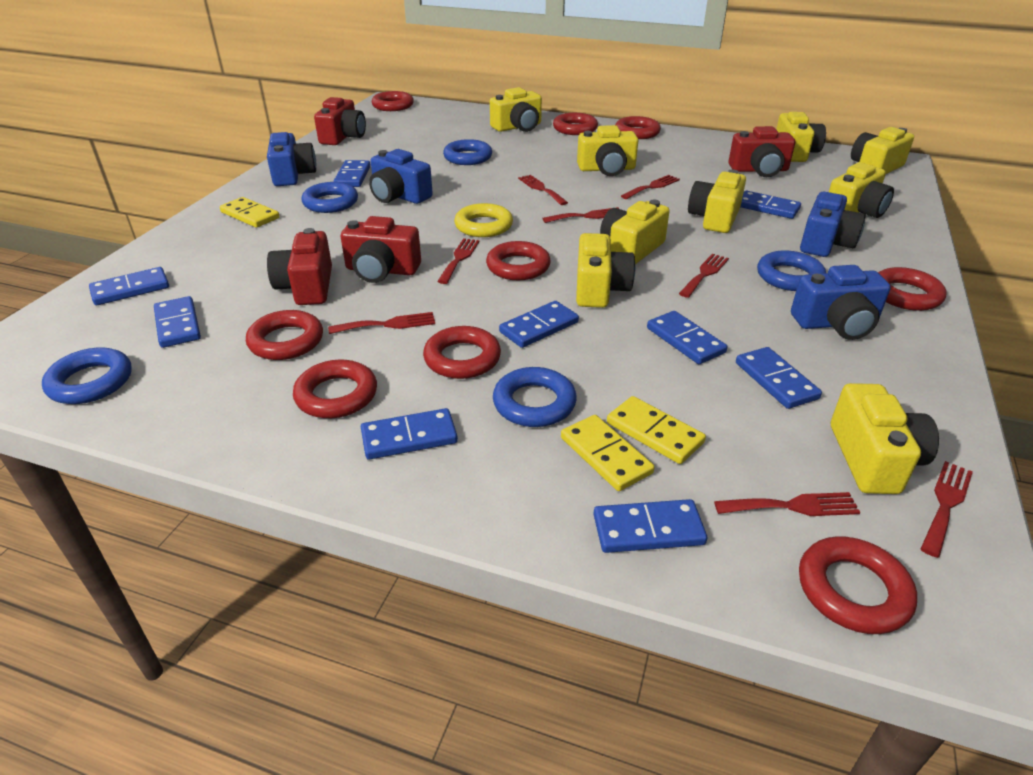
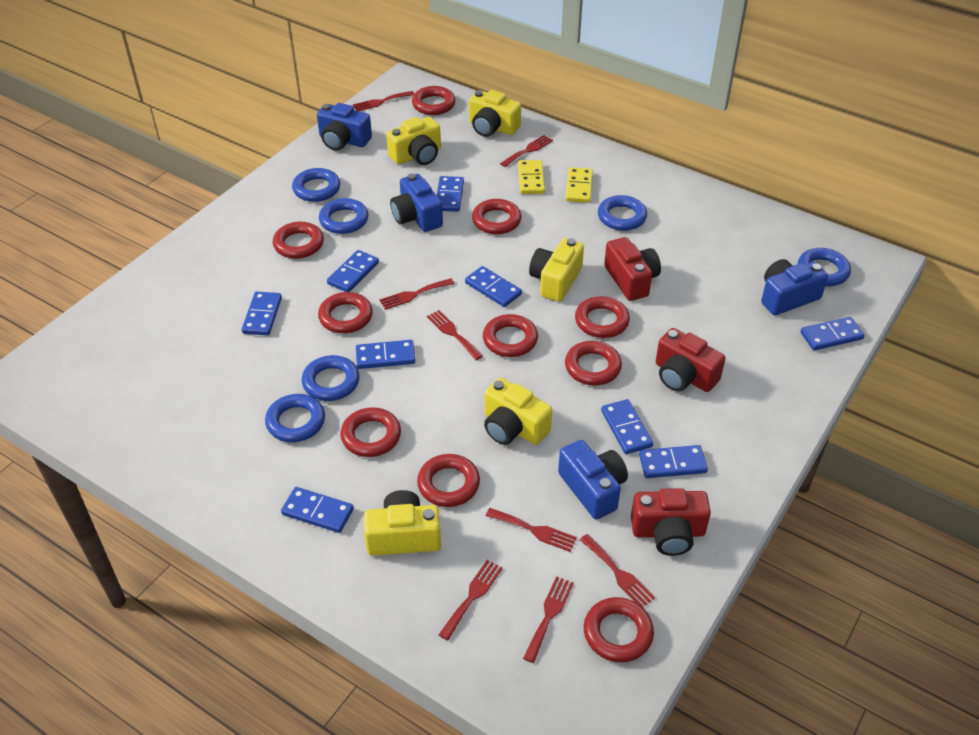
blue ring: [42,347,132,404] [301,182,358,213] [443,139,492,165] [493,367,577,427] [757,250,826,291] = 5 -> [265,394,325,442] [292,168,340,202] [302,355,360,401] [319,198,368,234] [598,195,647,231] [798,248,851,286] = 6
red camera: [267,228,332,305] [314,97,366,145] [340,216,421,283] [728,126,795,177] = 4 -> [604,237,661,301] [631,488,711,556] [656,328,726,392] = 3
red ring: [246,310,323,360] [293,360,377,418] [372,91,414,111] [423,326,501,379] [486,241,551,280] [553,113,598,135] [615,116,661,139] [799,536,917,634] [878,267,946,311] = 9 -> [273,222,324,259] [318,292,373,333] [341,407,401,457] [412,86,456,115] [417,454,480,507] [472,199,522,234] [483,314,538,357] [565,341,622,385] [575,296,630,338] [584,597,654,662] = 10
yellow camera: [490,87,542,132] [576,233,635,308] [577,125,638,176] [600,200,670,264] [688,169,746,233] [776,112,826,162] [829,162,894,218] [831,383,939,494] [851,127,914,174] = 9 -> [364,490,441,556] [386,117,441,165] [469,90,521,137] [484,378,552,445] [529,238,584,302] = 5
yellow domino: [220,197,279,228] [561,415,655,491] [607,396,706,464] = 3 -> [518,160,545,194] [566,167,593,203] = 2
yellow ring: [454,203,513,237] = 1 -> none = 0

